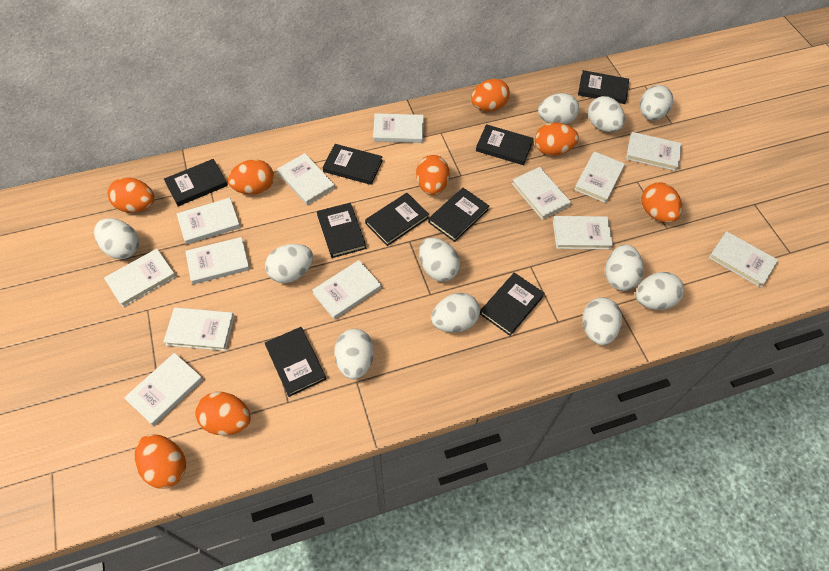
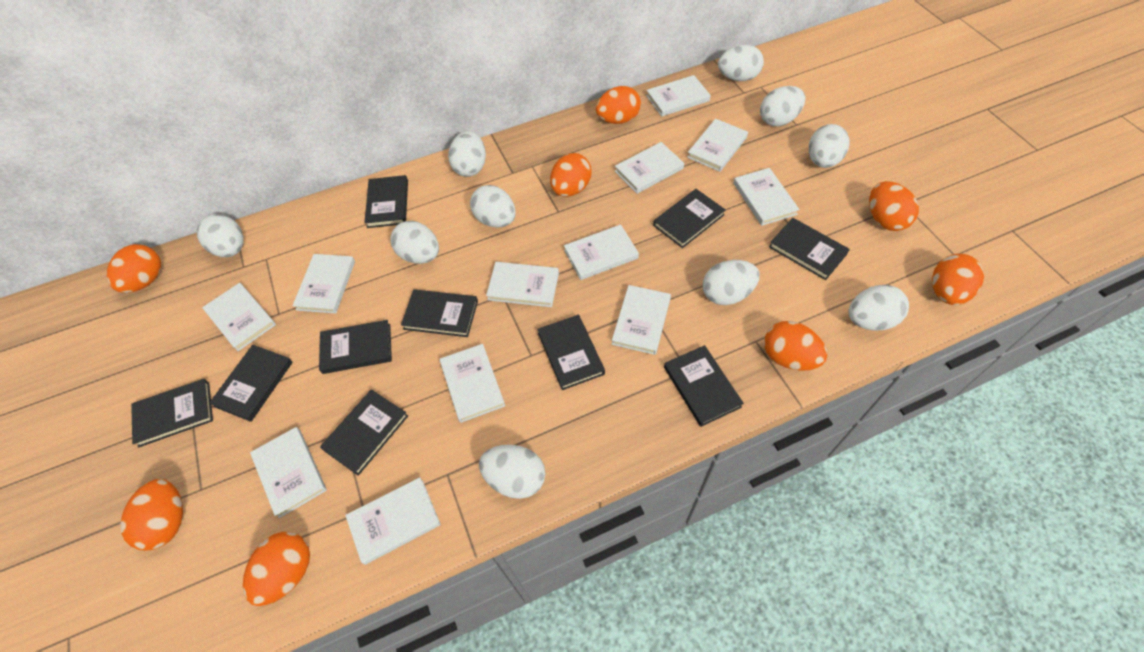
black book: [164,159,228,206] [265,327,326,397] [317,203,366,258] [323,144,383,185] [365,193,429,246] [428,188,489,242] [476,124,534,165] [480,273,545,336] [578,70,629,104] = 9 -> [131,379,213,447] [209,345,293,422] [319,320,392,374] [320,389,408,476] [364,175,408,228] [401,289,478,337] [537,315,605,390] [653,189,726,248] [664,345,744,427] [769,218,850,280] = 10
white book: [104,249,176,307] [124,353,203,426] [163,307,235,351] [177,198,241,245] [185,237,250,284] [277,153,335,205] [312,260,381,320] [373,113,424,143] [512,167,571,220] [553,216,613,249] [574,151,625,203] [626,132,682,171] [709,231,778,288] = 13 -> [202,283,276,351] [250,427,327,518] [292,254,355,314] [345,477,441,565] [440,344,505,423] [486,262,559,307] [564,224,639,280] [612,285,671,355] [615,142,684,194] [646,75,711,117] [687,119,748,172] [734,168,800,226] = 12
white egg: [94,218,139,259] [265,244,313,283] [334,329,374,380] [419,238,460,282] [431,293,480,332] [538,93,579,124] [582,297,622,345] [588,96,625,132] [605,244,644,291] [636,272,684,310] [640,85,673,121] = 11 -> [197,214,244,257] [390,221,439,264] [448,131,486,177] [470,185,516,227] [479,445,545,499] [703,260,760,305] [718,45,764,81] [760,86,805,126] [809,124,850,168] [848,285,909,331] = 10

